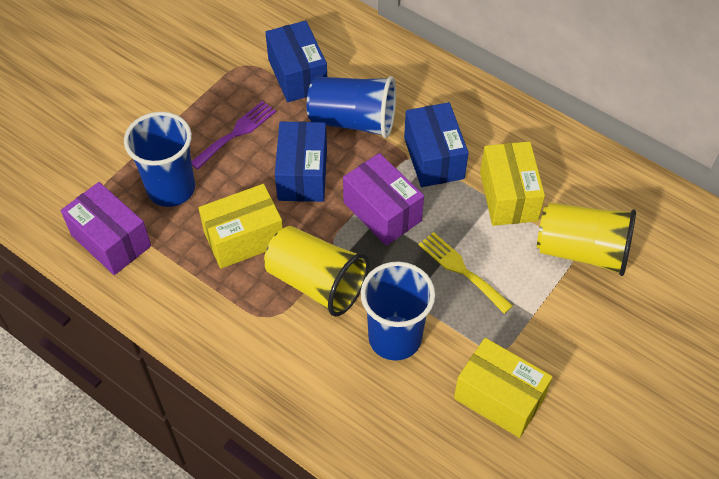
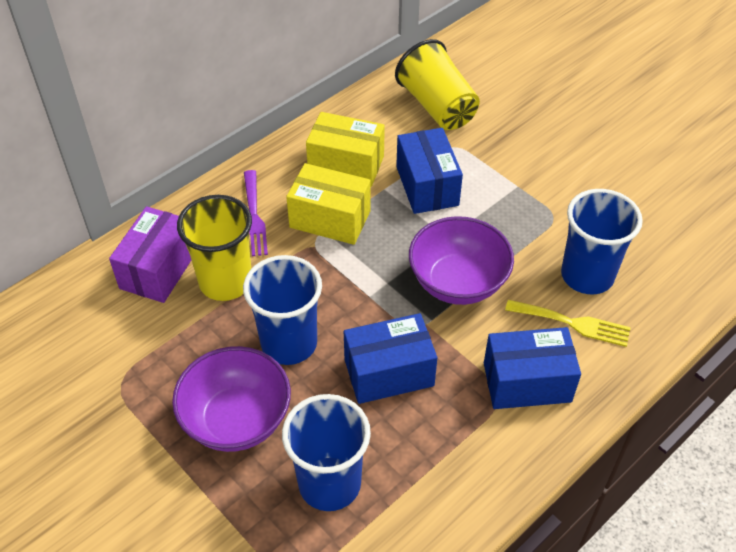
purple bowl: none = 0 -> [172,346,291,452] [409,216,514,305] = 2
purple box: [61,182,151,275] [343,153,424,246] = 2 -> [109,206,191,303] = 1
yellow box: [198,184,283,269] [454,338,553,438] [480,141,545,226] = 3 -> [286,163,371,245] [306,112,385,187] = 2

